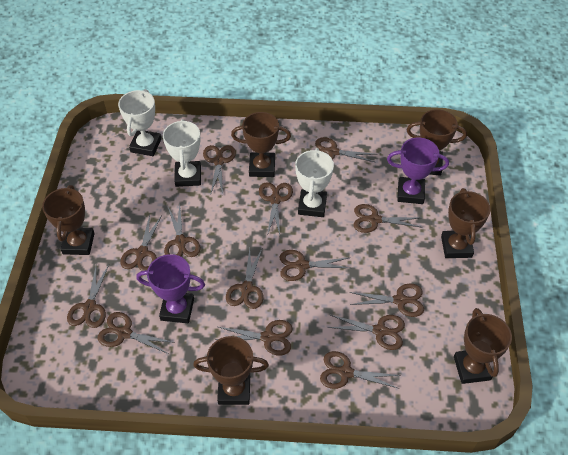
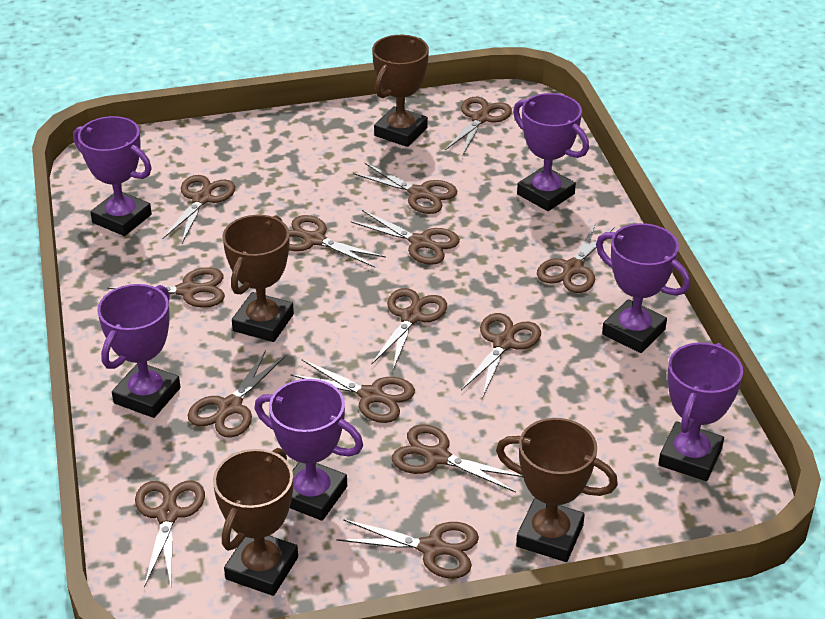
brown trophy: [42,185,95,255] [193,336,269,405] [231,112,291,177] [407,109,467,176] [441,188,491,258] [454,308,512,384] = 6 -> [213,448,298,596] [222,215,294,342] [372,35,429,147] [496,418,618,562] = 4
purple trophy: [136,254,205,323] [387,137,449,204] = 2 -> [73,116,152,236] [97,284,180,418] [255,379,363,521] [513,93,589,211] [596,223,690,353] [658,342,743,481] = 6
white trophy: [118,89,161,156] [163,119,201,187] [295,148,334,217] = 3 -> none = 0

